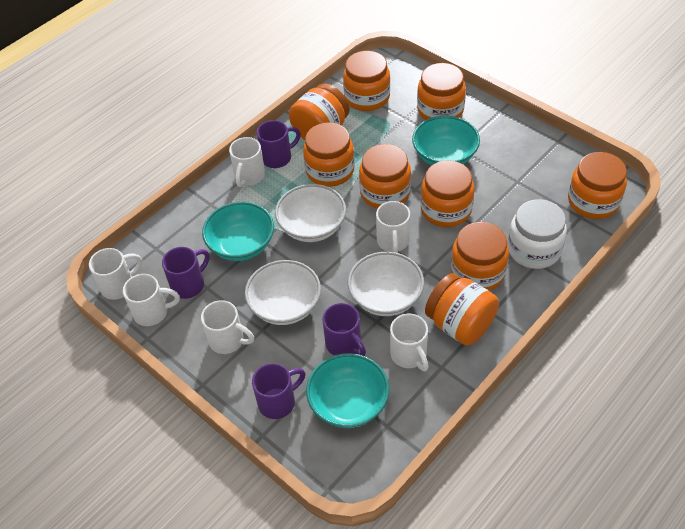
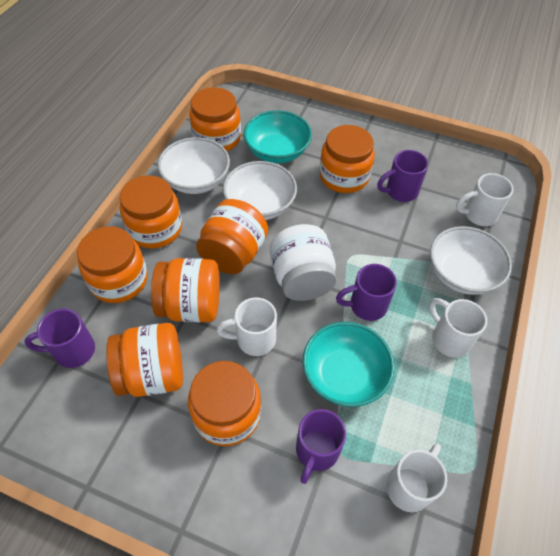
orange jar: [289,83,349,140] [303,122,355,187] [343,51,390,111] [359,144,411,209] [417,63,466,120] [421,160,474,227] [425,273,499,346] [451,222,509,291] [568,152,627,219] = 9 -> [77,226,148,303] [106,323,183,397] [120,176,182,248] [151,258,220,323] [188,361,261,446] [189,87,241,151] [196,199,268,274] [319,125,375,193] = 8
turquoise bowl: [202,202,274,261] [306,353,389,428] [412,116,480,165] = 3 -> [243,110,312,163] [303,322,395,407] = 2
white mug: [89,248,142,300] [123,274,180,326] [201,300,254,354] [229,137,265,187] [376,201,410,253] [390,314,429,372] = 6 -> [217,297,277,356] [386,444,447,512] [429,298,487,357] [456,173,514,226] = 4

